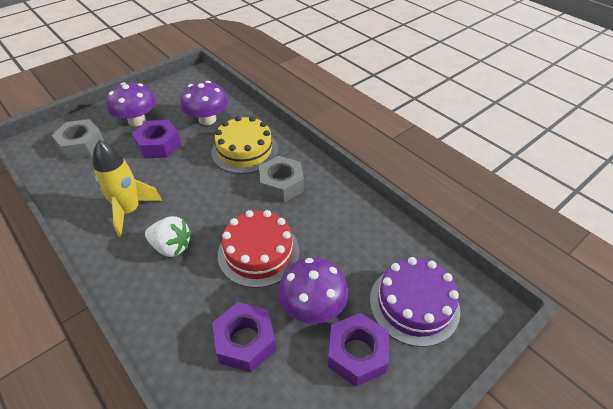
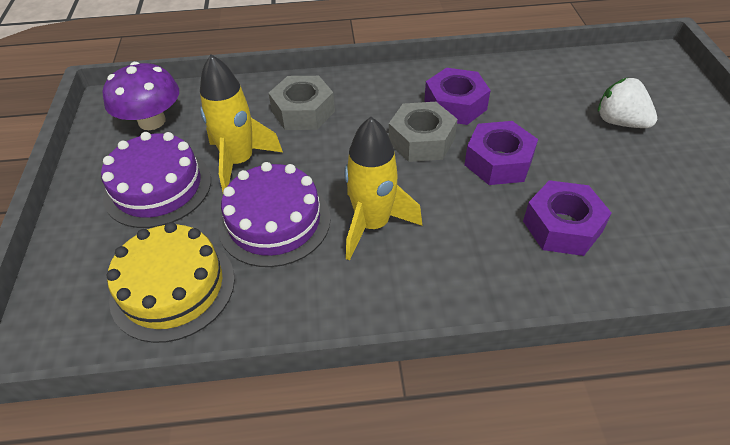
purple cake: [370,257,460,347] = 1 -> [101,132,211,228] [218,162,331,267] = 2
purple mushroom: [106,82,156,126] [180,81,228,125] [278,257,348,324] = 3 -> [103,62,179,130] = 1
red cake: [218,210,300,288] = 1 -> none = 0
yellow rocket: [93,140,162,237] = 1 -> [200,55,283,192] [344,117,422,261] = 2

